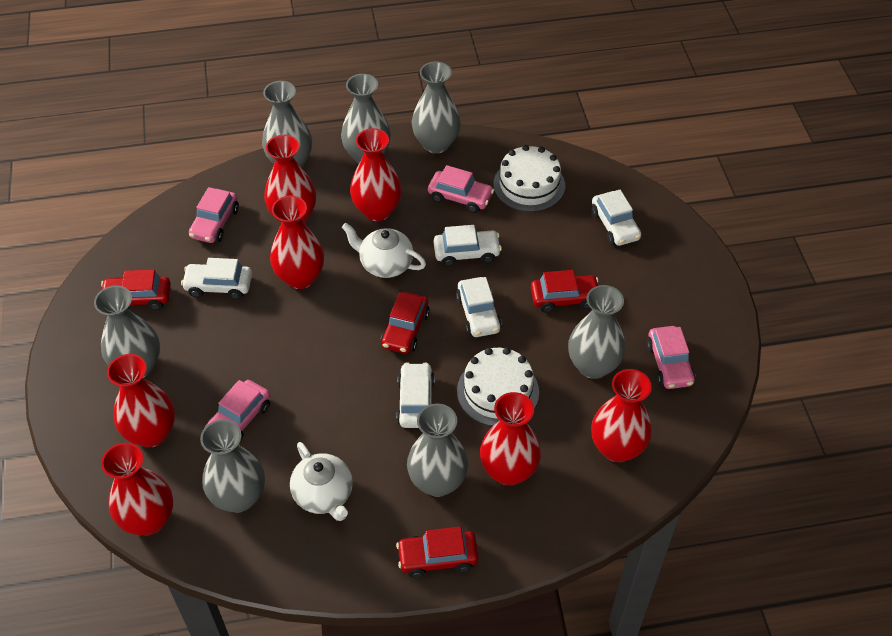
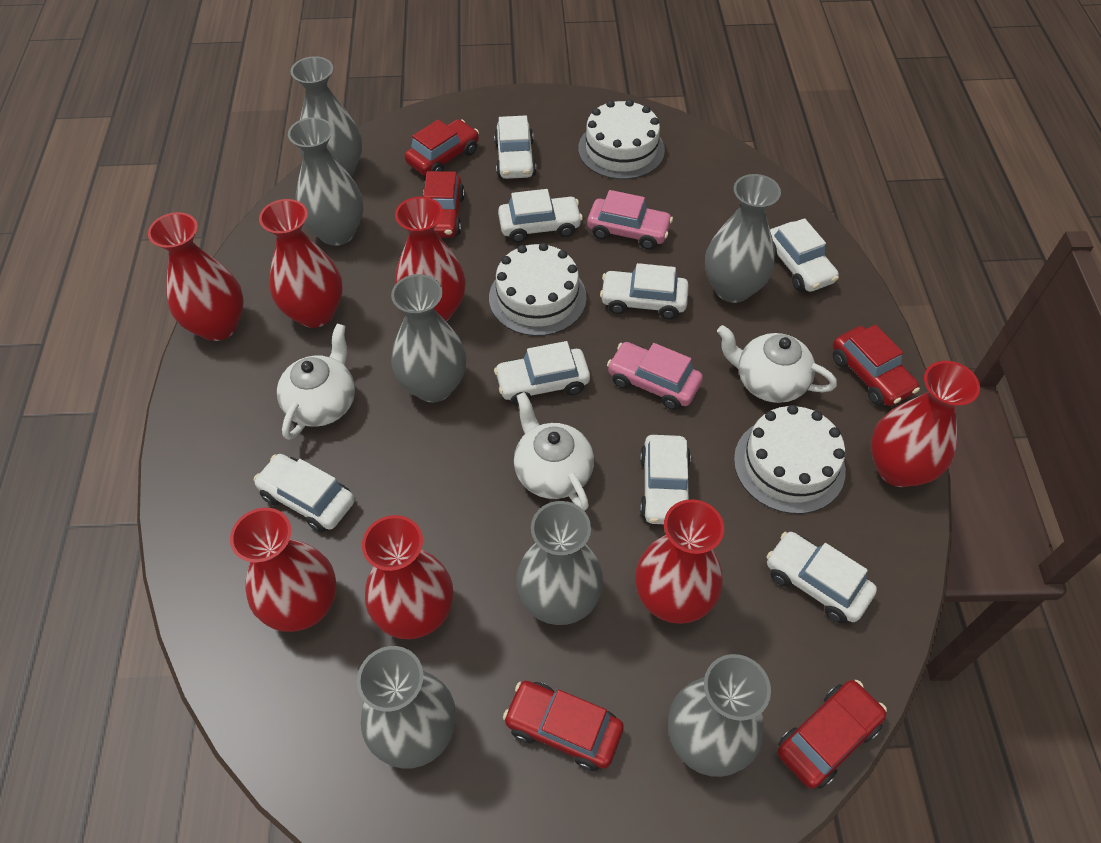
pink car: [189,187,239,243] [204,380,271,443] [428,165,494,213] [646,326,695,389] = 4 -> [587,190,673,250] [607,342,703,410] = 2
red car: [101,270,171,310] [381,292,430,354] [396,527,479,578] [531,270,598,313] = 4 -> [405,119,479,176] [423,171,465,238] [503,681,624,771] [778,680,887,789] [833,325,920,406] = 5
white cake: [457,347,539,426] [493,145,565,212] = 2 -> [489,243,587,336] [578,99,665,180] [734,405,846,514] = 3
white car: [181,258,252,299] [397,362,435,428] [434,225,502,267] [456,277,502,337] [591,190,641,246] = 5 -> [254,454,355,532] [494,116,536,179] [494,341,590,406] [498,189,583,243] [600,263,689,319] [640,435,691,524] [767,532,877,623] [770,218,839,292] = 8
white teapot: [290,442,353,521] [342,223,426,278] = 2 -> [277,324,355,440] [514,392,594,511] [717,325,837,403] = 3

